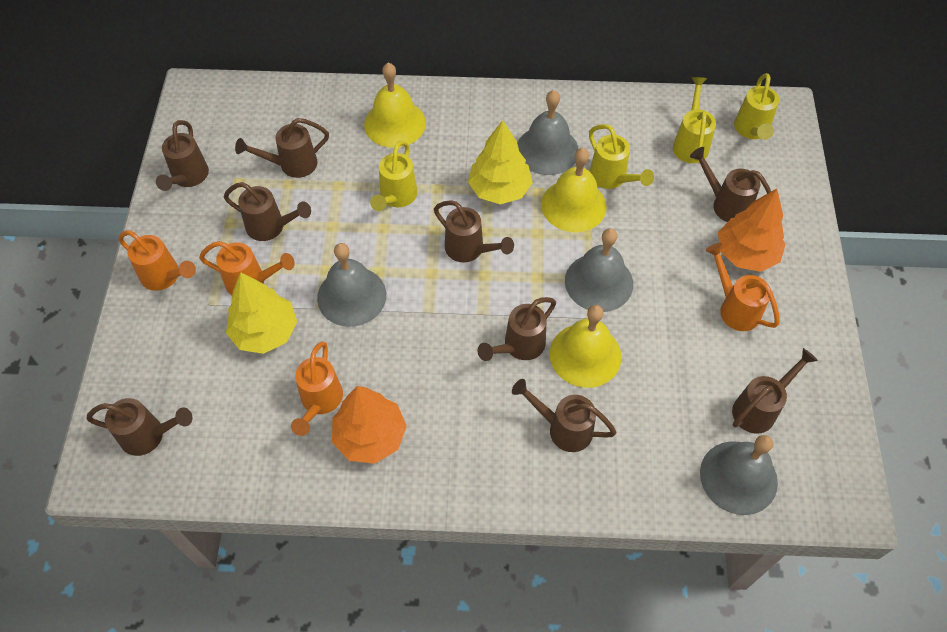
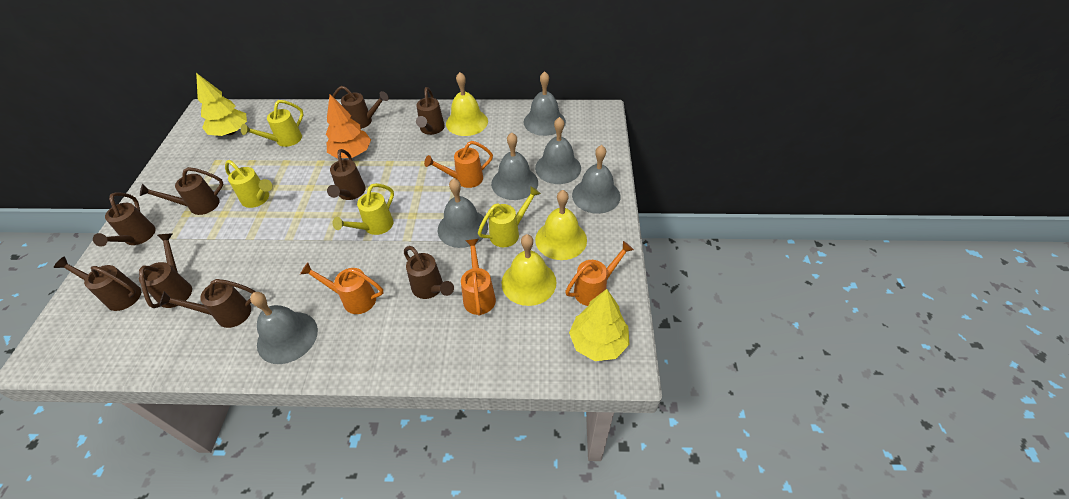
grey bell: [317,243,386,327] [517,90,579,175] [565,228,633,312] [700,435,778,515] = 4 -> [250,292,318,364] [438,178,488,248] [491,132,538,200] [524,71,566,136] [535,117,581,184] [572,145,620,214] = 6
orange tree: [332,386,407,464] [718,189,786,272] = 2 -> [326,94,371,159] = 1

